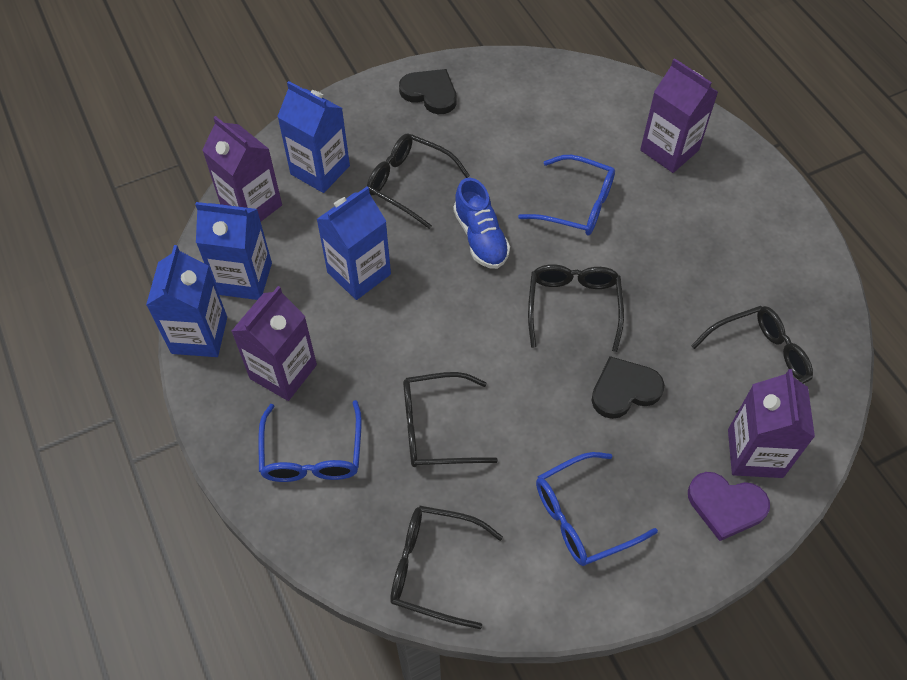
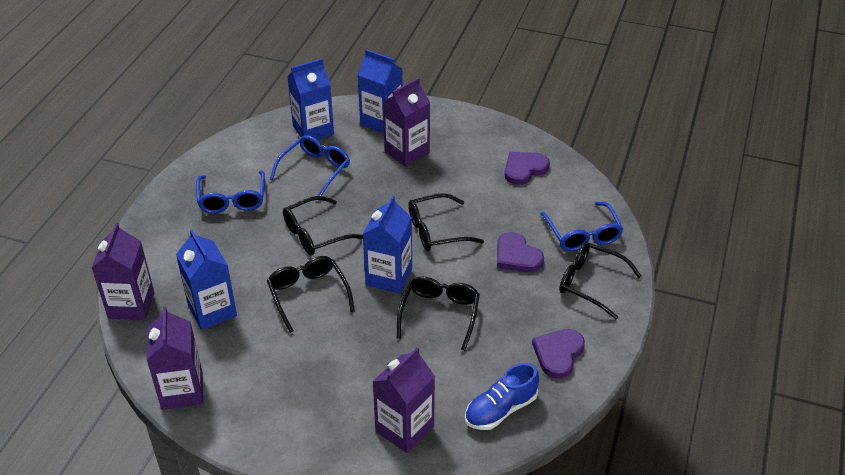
black heart: [399,69,457,114] [591,356,664,419] = 2 -> none = 0
purple heart: [688,472,770,541] = 1 -> [497,232,544,272] [505,152,550,185] [532,329,585,379] = 3

